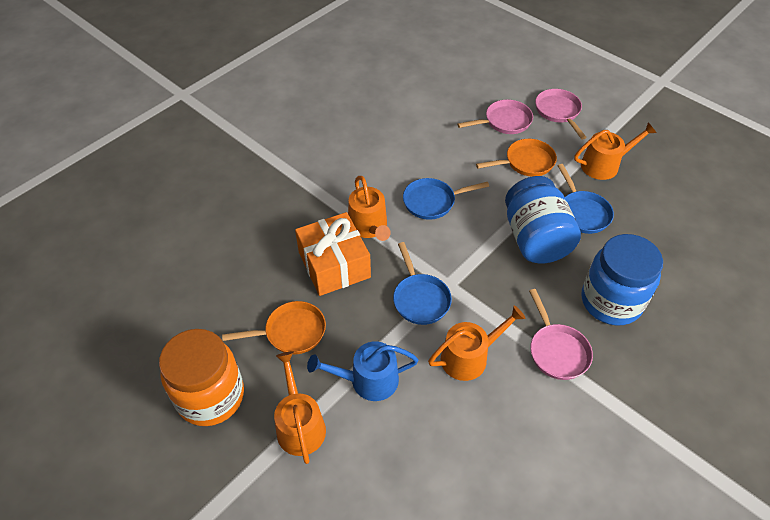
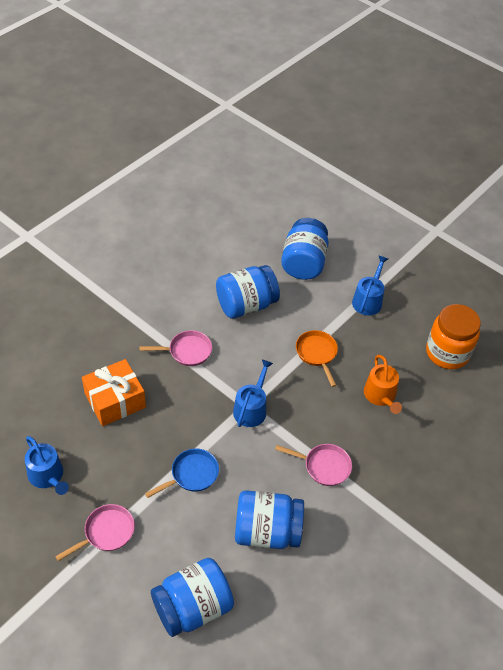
blue jar: [505,176,581,264] [582,234,663,325] = 2 -> [151,558,234,637] [216,265,280,319] [235,490,304,549] [281,218,329,280] = 4
blue pan: [393,242,452,325] [403,178,489,220] [558,164,614,234] = 3 -> [145,448,219,498] = 1
blue watering can: [307,341,418,401] = 1 -> [25,436,69,495] [233,360,273,427] [352,255,388,315] = 3
orange pan: [222,301,326,354] [476,139,557,177] = 2 -> [296,330,338,387] = 1
orange watering can: [274,351,326,464] [348,176,391,241] [428,306,526,381] [574,122,657,180] = 4 -> [364,355,402,414] = 1

